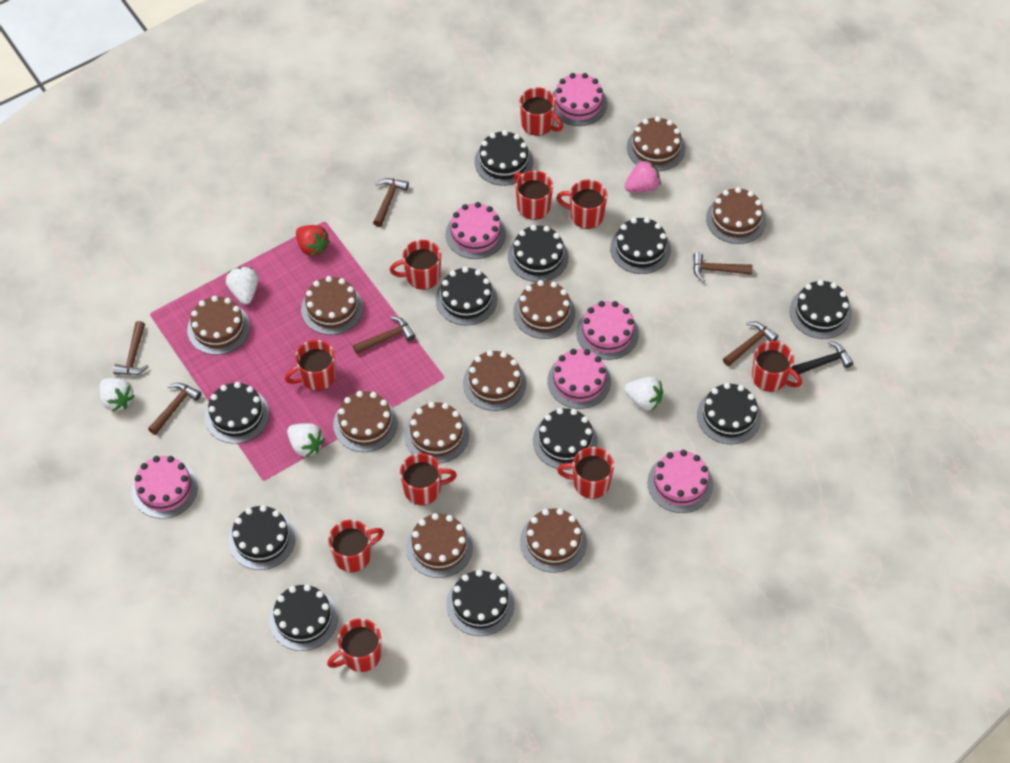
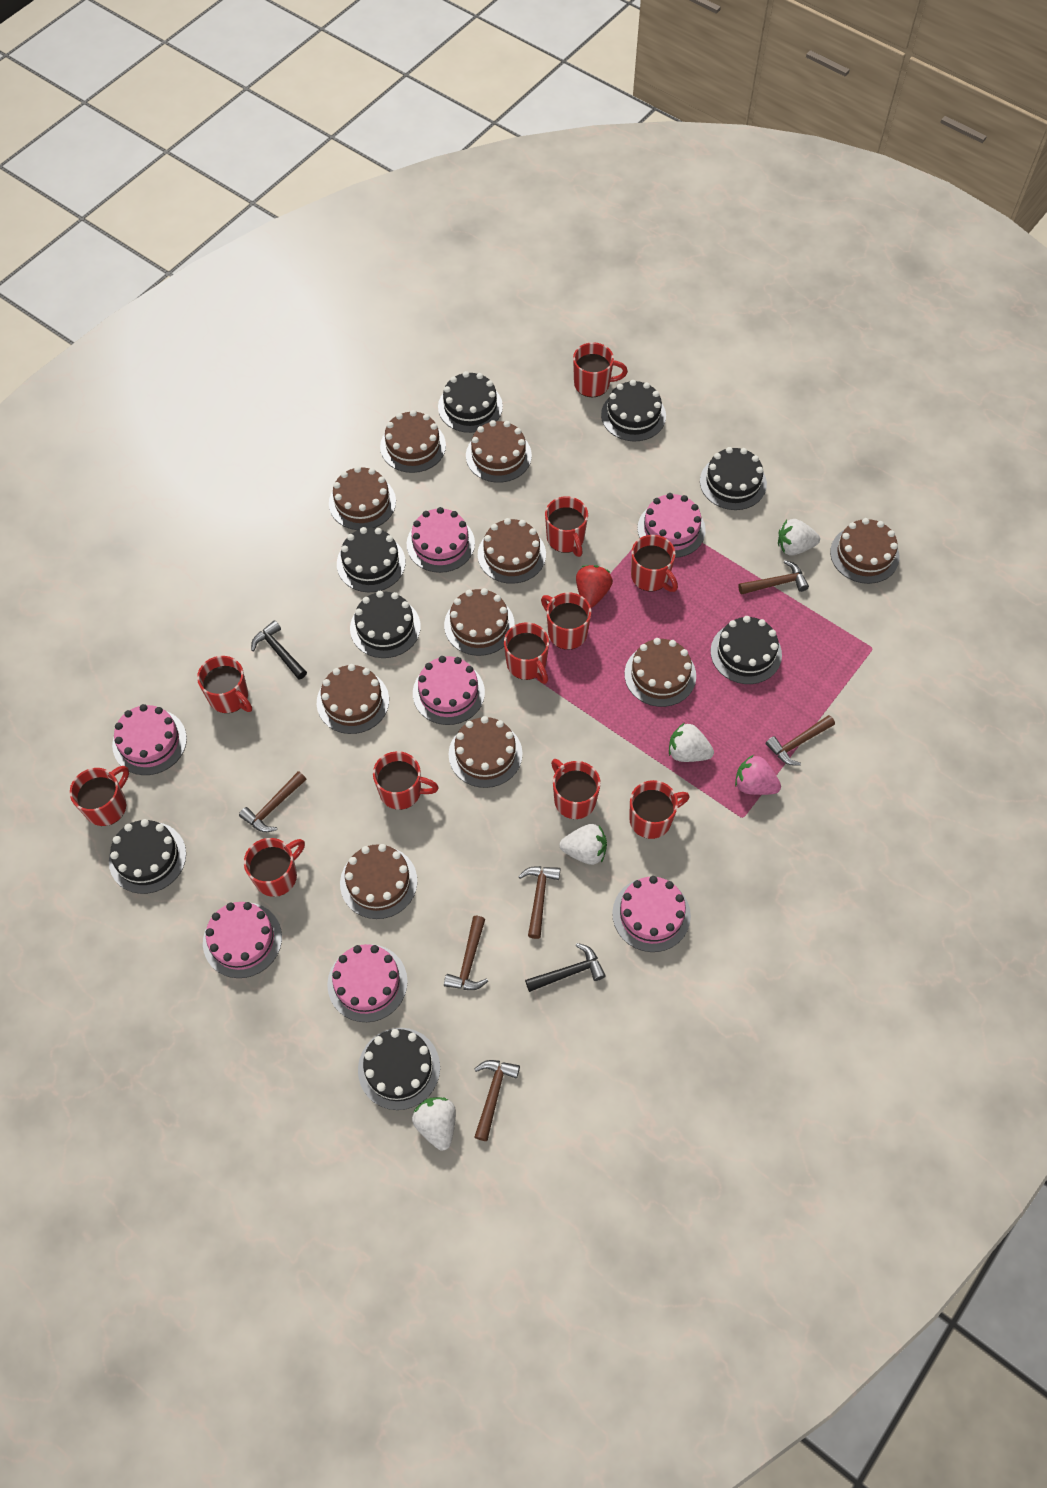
black cake: [205,382,269,444] [228,505,296,570] [269,584,338,651] [436,267,498,326] [446,570,515,636] [474,130,533,186] [508,225,569,282] [533,408,598,470] [610,217,671,274] [697,383,761,444] [790,280,852,339] = 11 -> [109,819,186,894] [337,527,406,592] [350,591,421,658] [358,1028,440,1110] [438,371,503,433] [601,380,666,441] [700,447,767,510] [711,616,782,684] = 8
black hammer: [792,341,853,374] = 1 -> [251,620,307,680] [525,943,606,992] = 2
pink cake: [132,456,198,519] [446,202,506,259] [548,349,611,409] [553,73,607,126] [576,301,639,360] [647,450,713,513] = 6 -> [112,704,187,775] [203,902,282,978] [327,944,408,1022] [407,507,475,573] [413,656,485,725] [612,876,691,952] [637,493,706,558] = 7
red mug: [285,340,336,391] [327,619,381,672] [328,520,384,572] [390,240,441,290] [400,453,457,505] [514,171,553,220] [519,87,563,136] [557,180,607,229] [557,447,614,499] [752,341,802,392] = 10 -> [70,766,129,826] [197,656,252,713] [244,838,305,897] [373,751,439,810] [504,622,549,684] [541,593,591,650] [545,496,588,557] [551,759,601,819] [573,342,628,397] [629,780,690,839] [631,535,678,592] = 11

